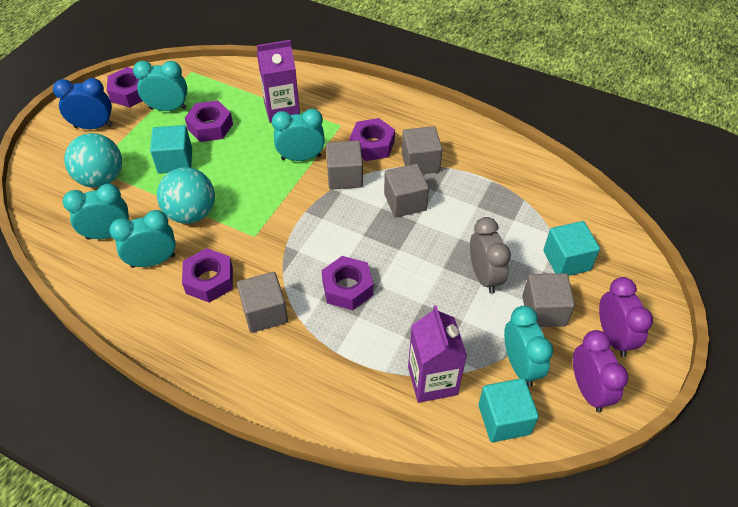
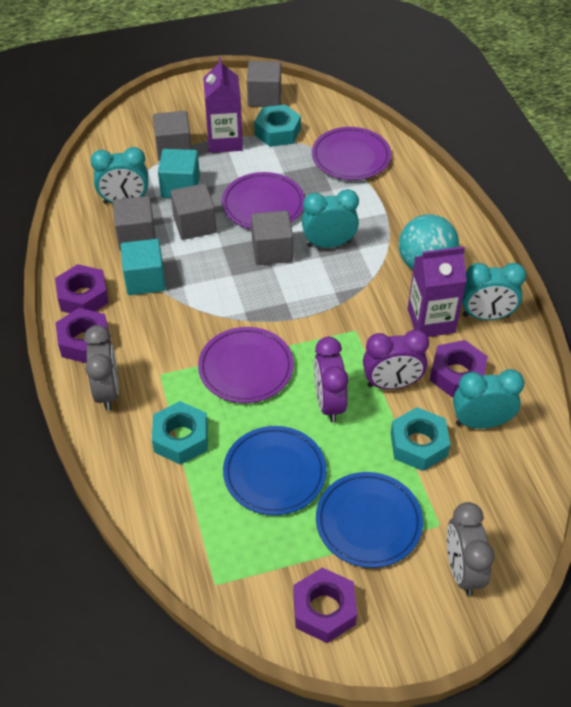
blue clock: [53,78,113,129] = 1 -> none = 0
blue plate: none = 0 -> [223,426,327,515] [316,472,423,568] = 2
grey clock: [470,217,511,294] = 1 -> [84,325,119,411] [447,502,494,596] = 2
purple nut: [107,67,142,107] [182,248,233,303] [185,101,233,142] [322,256,373,310] [350,118,395,161] = 5 -> [55,264,109,313] [56,308,110,363] [293,567,357,643] [430,340,488,397] = 4
purple plate: none = 0 -> [198,327,294,403] [222,172,305,229] [312,127,391,180] = 3
turquoise ball: [64,133,122,188] [157,167,215,224] = 2 -> [399,214,459,270] = 1
turquoise clock: [63,184,129,239] [109,210,176,268] [133,61,187,111] [272,109,325,161] [504,306,553,387] = 5 -> [90,147,149,204] [302,189,359,248] [453,369,524,429] [462,263,526,320] = 4
turquoise cube: [150,125,192,174] [478,378,539,442] [543,221,600,276] = 3 -> [120,239,166,295] [158,149,200,198] = 2
turquoise nut: none = 0 -> [152,401,208,465] [254,104,301,147] [390,407,450,471] = 3

